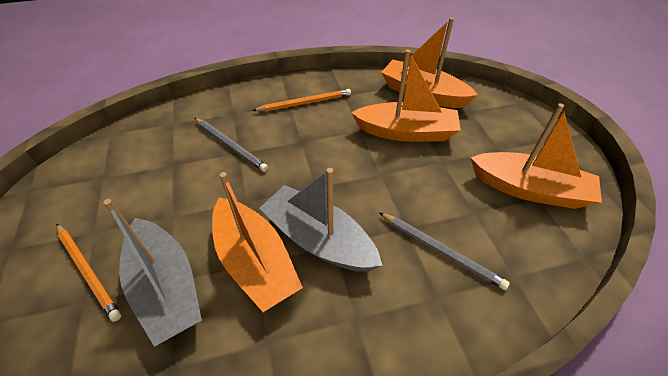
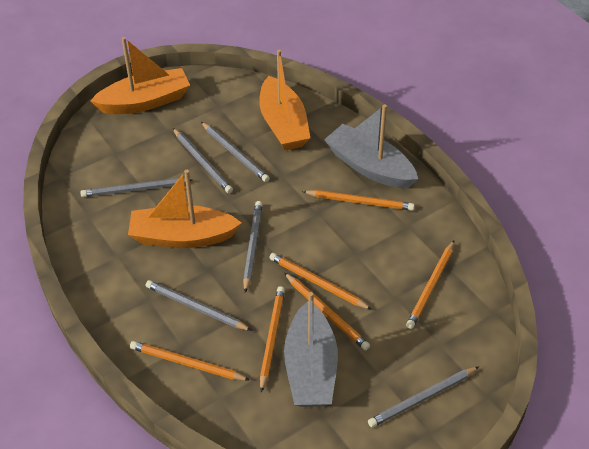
grey pencil: [195,118,268,172] [379,212,510,290] = 2 -> [80,178,192,197] [146,280,252,331] [173,128,233,193] [201,122,270,182] [243,201,263,293] [368,366,479,427] = 6
orange boat: [212,172,303,312] [351,50,461,142] [381,17,478,108] [470,103,602,209] = 4 -> [90,37,190,114] [128,170,241,248] [259,50,310,150] = 3
orange pencil: [56,224,121,322] [252,89,351,111] = 2 -> [130,341,250,381] [260,286,285,392] [269,253,372,310] [284,273,370,350] [302,190,414,210] [406,241,454,329] = 6

